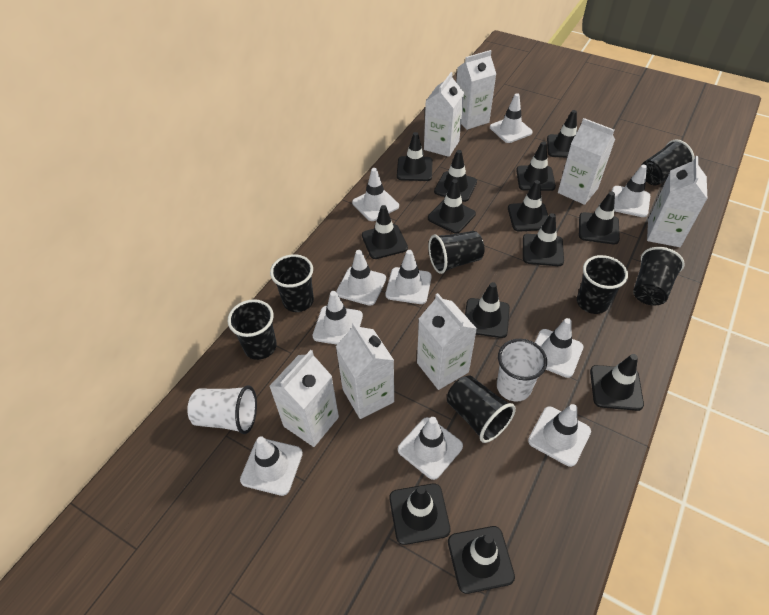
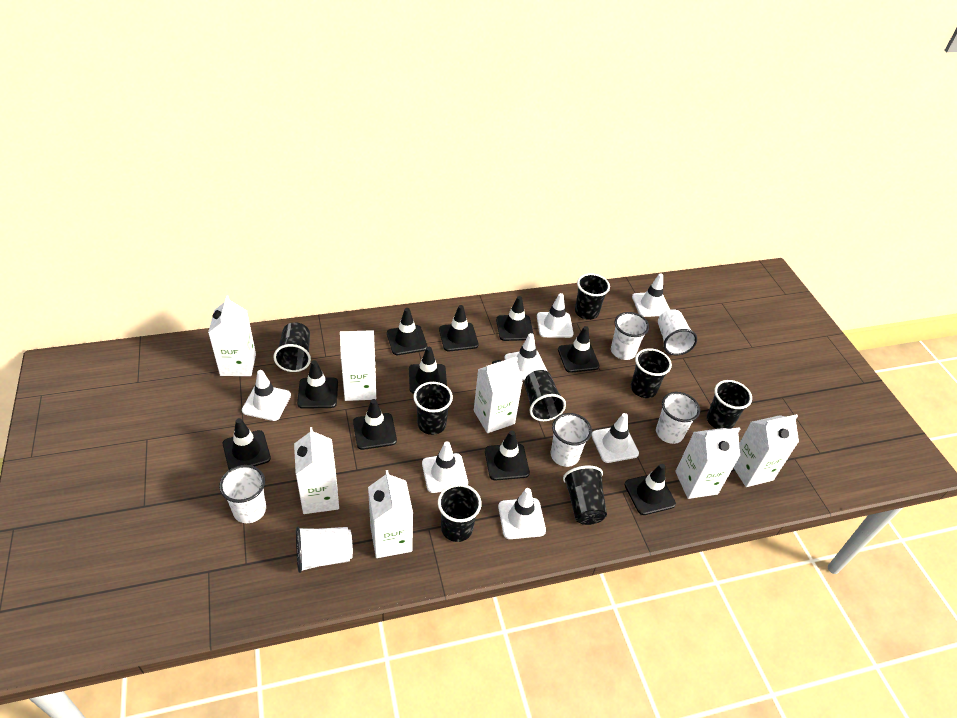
black cup: [228,299,277,360] [270,254,314,312] [428,231,485,274] [447,375,516,443] [577,255,628,314] [633,247,685,306] [642,139,695,185] = 7 -> [273,323,311,372] [413,382,453,435] [438,484,482,542] [524,370,566,421] [563,465,607,525] [575,273,610,320] [631,348,672,398] [707,380,752,429] = 8
black traffic cone: [362,205,408,259] [389,483,451,545] [397,132,432,181] [428,179,476,234] [434,150,477,202] [448,526,515,594] [465,282,510,338] [508,180,548,232] [516,141,556,191] [523,213,564,266] [547,110,577,158] [579,191,620,244] [590,354,644,411] = 13 -> [223,418,271,470] [297,360,338,409] [353,399,397,450] [387,308,428,355] [409,347,447,394] [439,305,479,351] [485,430,530,480] [496,296,534,341] [558,326,600,373] [625,464,676,515] = 10
white cup: [187,385,257,434] [497,339,547,402] = 2 -> [219,465,266,523] [296,527,353,573] [551,413,592,467] [611,312,649,360] [656,392,700,444] [658,309,697,355] = 6
white traffic cone: [240,436,303,496] [313,291,363,345] [336,250,386,306] [352,168,399,221] [386,250,432,304] [398,417,463,480] [490,93,533,143] [528,404,591,467] [535,318,583,378] [612,164,650,217] = 10 -> [242,370,291,421] [422,441,468,493] [498,488,546,539] [504,333,548,380] [537,293,573,338] [591,413,639,463] [632,273,670,317] = 7

